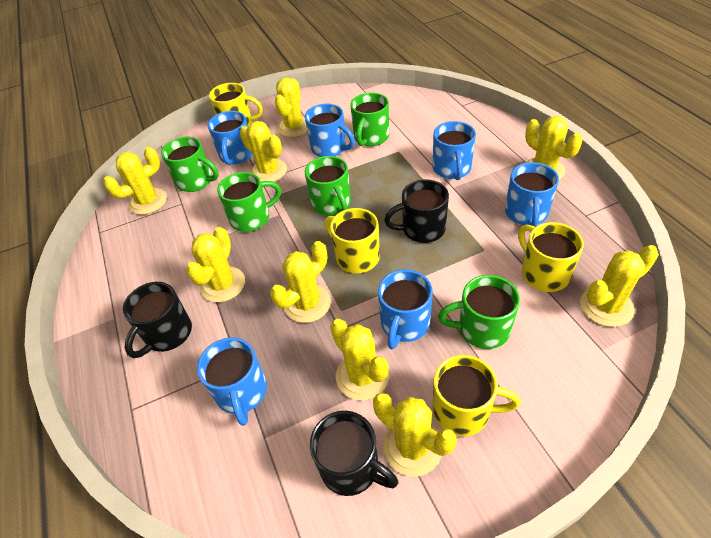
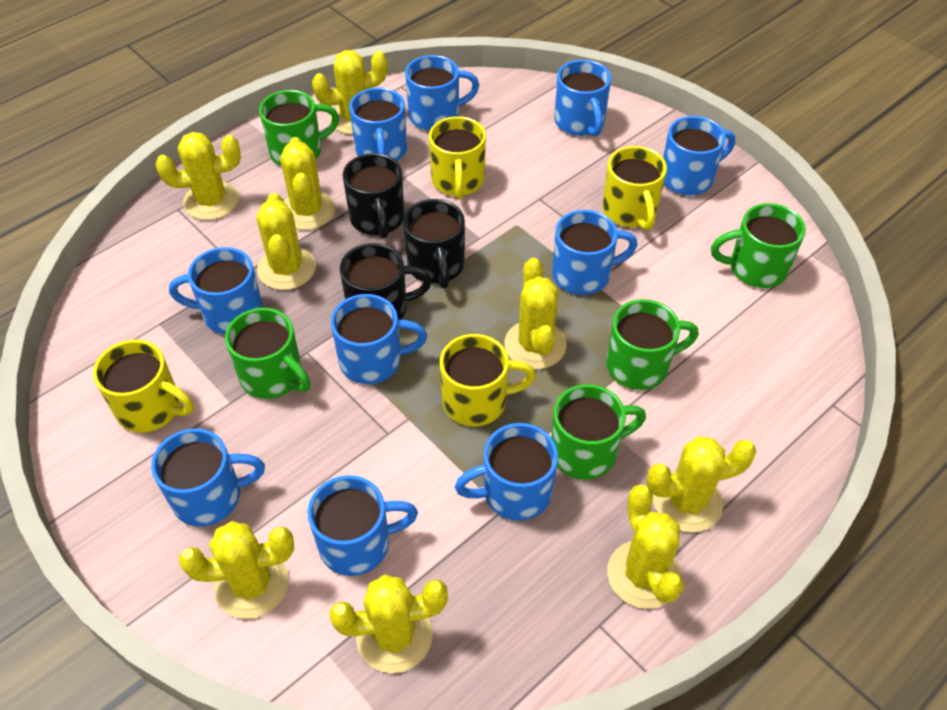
blue mug: [197,337,267,426] [208,111,253,165] [305,104,355,157] [378,270,433,349] [433,121,476,180] [505,162,559,227] = 6 -> [151,428,265,527] [169,247,263,334] [307,475,418,576] [331,294,427,384] [349,87,407,161] [405,55,479,131] [455,423,558,521] [552,210,638,295] [554,60,611,137] [663,116,735,195] = 10

